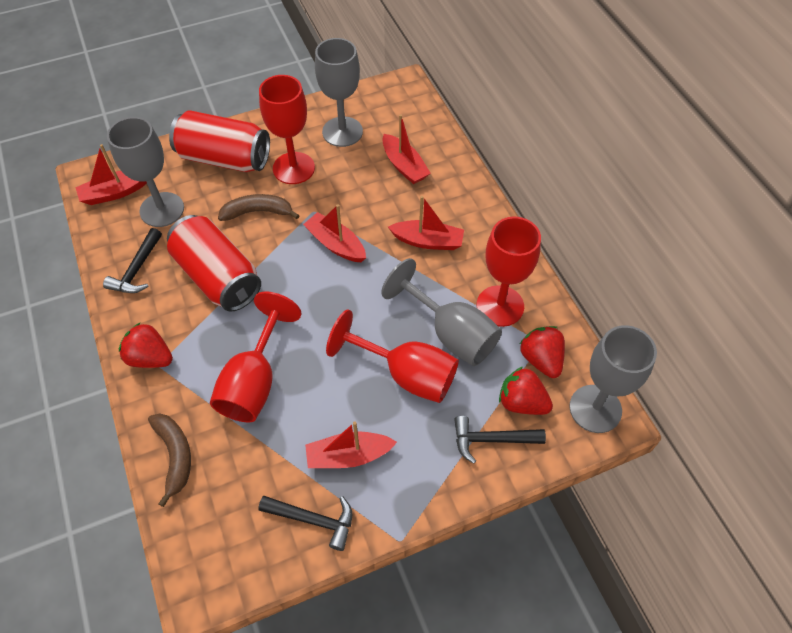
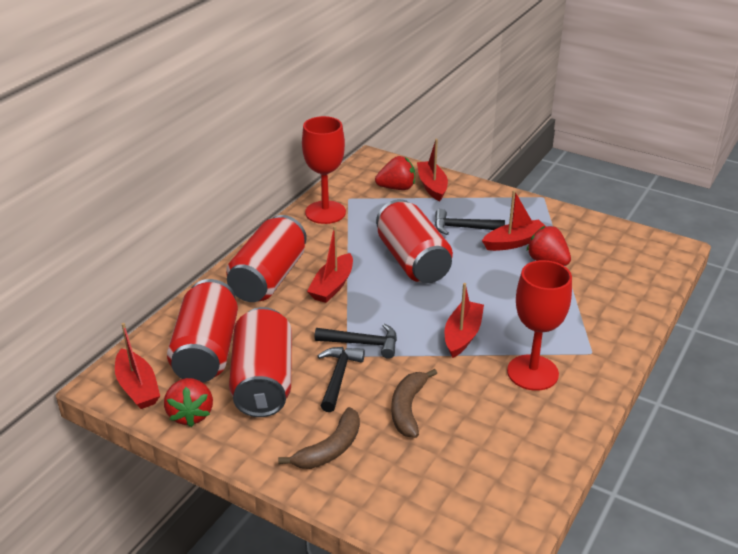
grey goblet: [107,117,184,227] [315,38,363,147] [381,258,502,366] [569,325,657,433] = 4 -> none = 0
red can: [167,215,261,312] [169,110,270,172] = 2 -> [167,279,238,383] [226,215,307,302] [229,307,292,417] [376,199,453,283] = 4
red goblet: [210,291,302,422] [259,75,315,184] [326,309,459,403] [477,217,541,327] = 4 -> [302,116,346,224] [507,260,572,391] = 2

